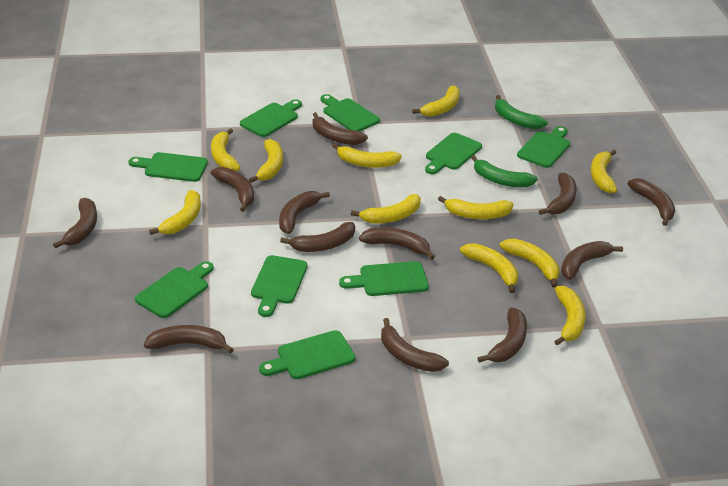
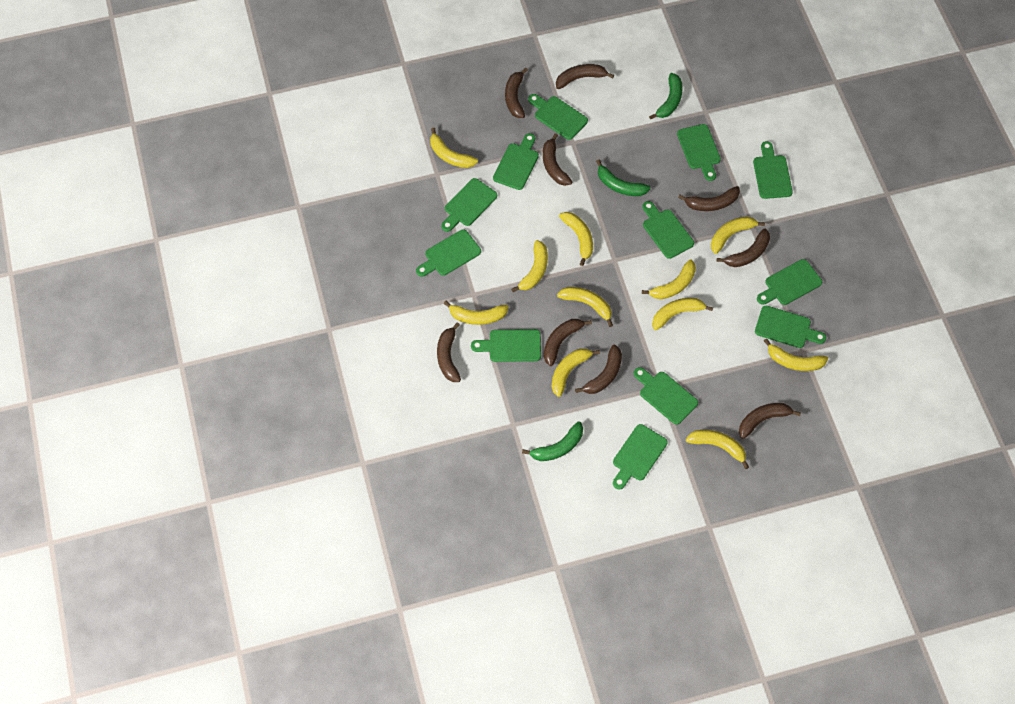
brown banana: [53,198,97,248] [144,325,234,353] [211,167,254,212] [279,191,330,234] [280,222,355,252] [312,112,368,145] [359,227,435,260] [381,318,449,372] [477,308,527,363] [539,173,577,215] [561,241,623,280] [628,178,675,226] = 12 -> [437,322,461,382] [505,68,528,118] [543,133,572,186] [544,319,592,366] [556,64,614,89] [575,345,622,394] [678,186,740,211] [717,228,770,267] [739,403,801,439] = 9
green banana: [471,155,538,187] [495,95,548,129] = 2 -> [522,421,583,461] [596,159,651,196] [649,73,683,119] = 3
green cutting board: [128,152,208,182] [135,261,214,318] [240,99,302,137] [251,255,307,317] [259,330,355,379] [320,94,380,131] [339,261,429,296] [425,133,482,174] [517,126,570,168] = 9 -> [416,229,481,277] [441,178,497,232] [471,329,541,362] [493,133,539,190] [528,94,588,140] [613,424,668,489] [634,367,698,425] [642,201,694,259] [677,124,721,181] [753,141,793,199] [755,306,826,348] [757,259,822,305] = 12

